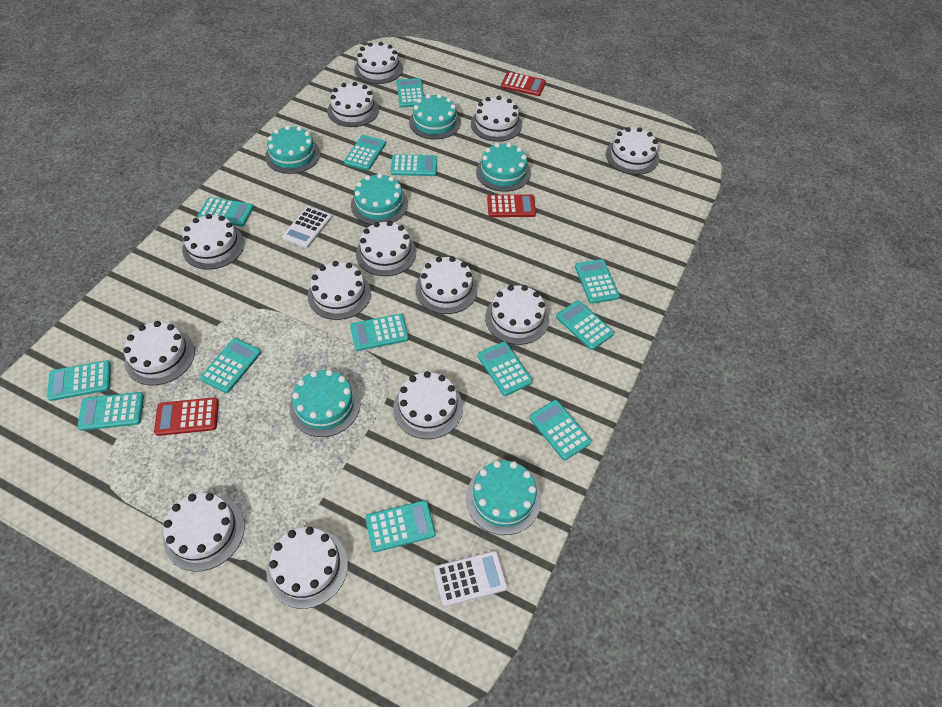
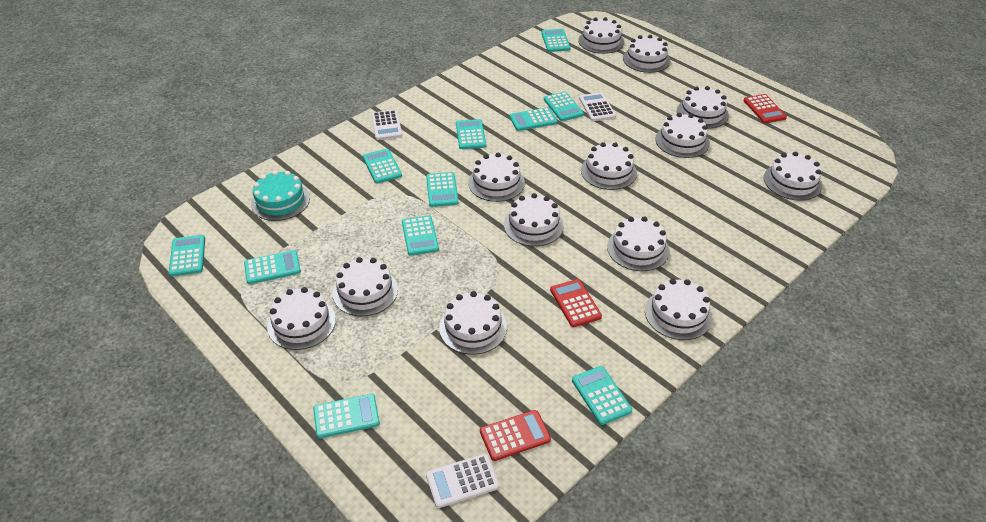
turquoise cake: [265,125,320,174] [290,369,360,437] [351,173,408,225] [409,94,461,139] [466,461,541,535] [476,143,531,192] = 6 -> [251,170,310,221] = 1
turquoise calculator: [47,360,111,401] [77,392,144,431] [198,197,254,226] [200,338,261,393] [344,135,386,171] [350,314,409,351] [365,500,436,552] [391,154,437,176] [396,78,424,108] [477,342,533,396] [529,400,592,460] [556,300,614,350] [575,259,620,304] = 13 -> [169,235,205,277] [244,250,301,284] [313,394,380,438] [363,149,402,183] [402,215,439,256] [426,172,459,207] [456,119,486,149] [510,107,557,131] [541,29,571,52] [544,92,584,121] [572,366,632,425] = 11
white calculator: [282,206,332,248] [434,551,508,607] = 2 -> [371,110,402,140] [426,454,500,508] [579,92,616,121] = 3

